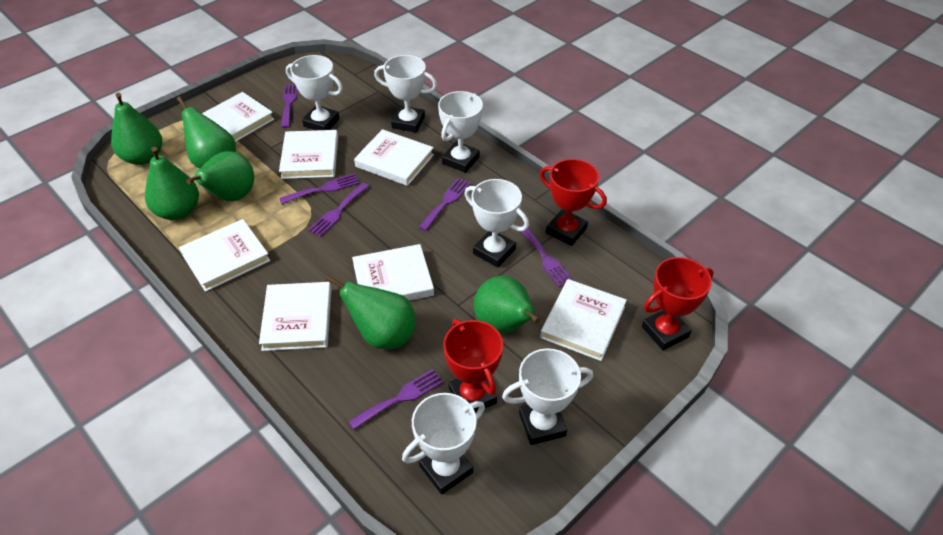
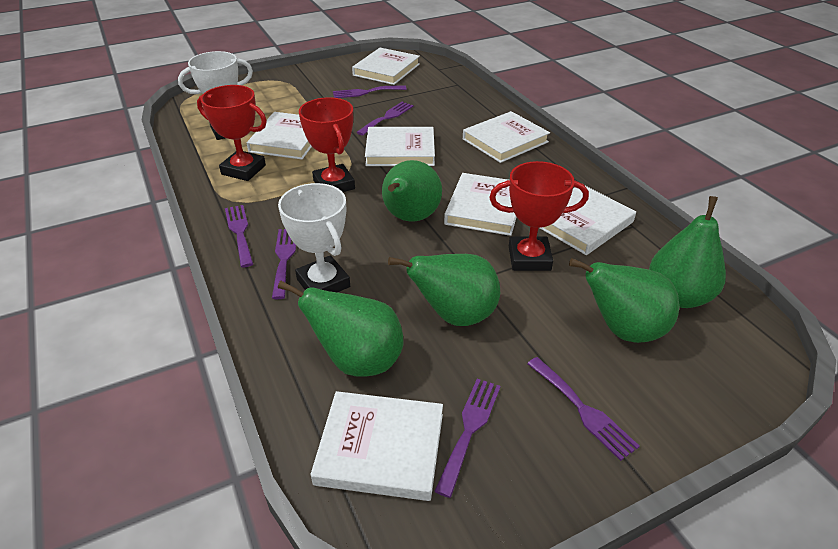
green pear: [111,93,162,165] [145,147,199,220] [177,97,236,169] [186,151,254,201] [326,275,416,349] [474,276,540,334] = 6 -> [278,281,404,377] [382,160,442,222] [388,254,500,326] [569,258,679,343] [649,196,726,308] = 5
white trophy: [286,55,343,130] [374,55,437,133] [402,393,485,495] [438,91,483,173] [464,179,529,268] [502,348,593,445] = 6 -> [178,51,253,140] [278,183,350,292] = 2

